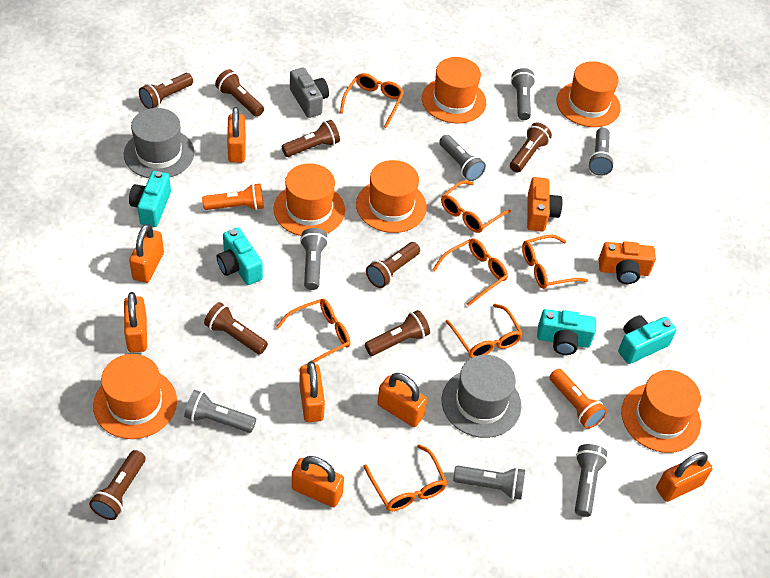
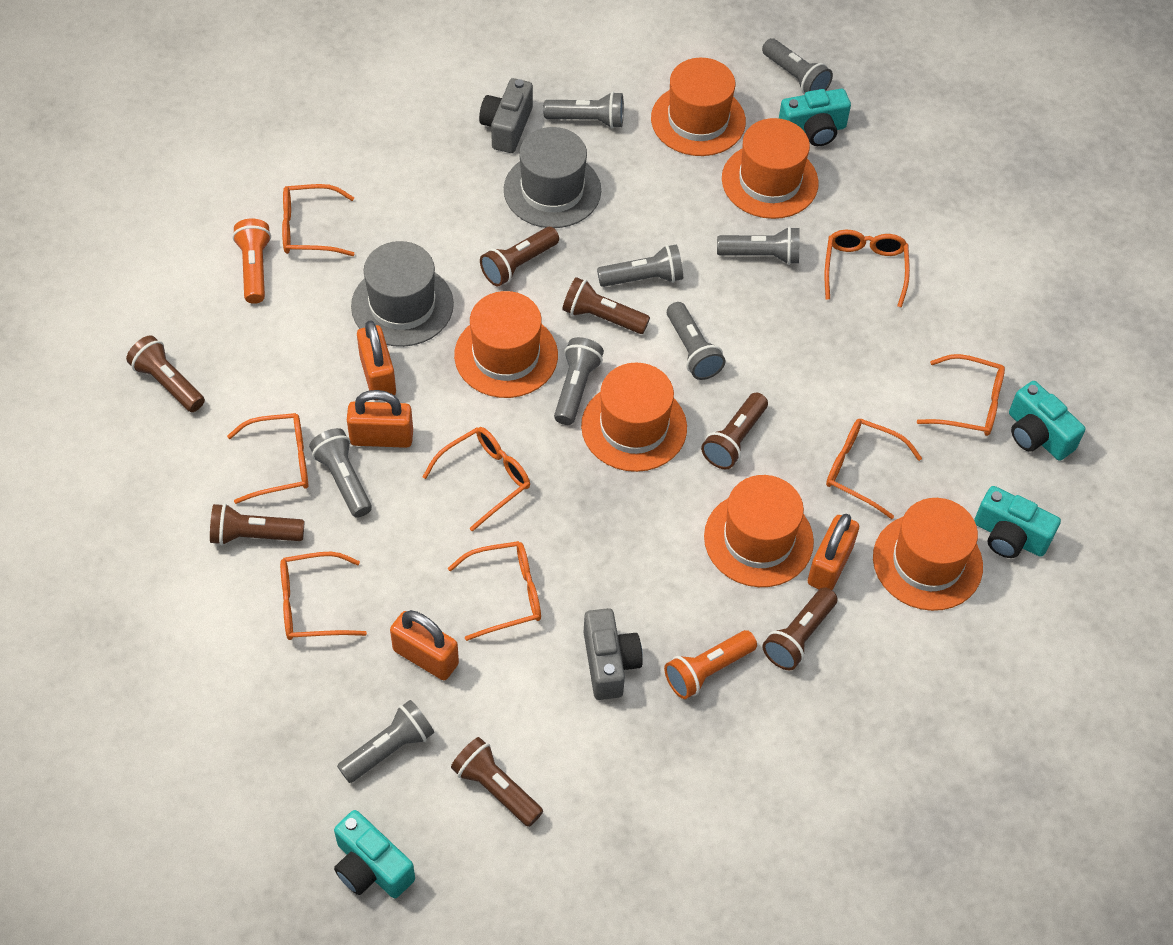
brown flashlight: [89,450,146,520] [139,73,193,109] [204,302,268,355] [215,69,264,117] [282,120,340,157] [365,310,430,356] [366,242,420,288] [510,123,552,173] = 8 -> [126,335,205,412] [210,503,304,546] [451,737,543,827] [480,227,559,286] [562,277,650,334] [701,393,768,469] [762,587,837,670] = 7
grey camera: [290,68,329,118] = 1 -> [479,78,533,153] [584,608,643,700] = 2
grey flashlight: [184,390,256,433] [300,228,328,290] [439,135,486,181] [453,466,525,500] [511,68,535,120] [575,444,608,517] [588,128,614,176] = 7 -> [309,428,372,518] [337,700,434,783] [543,92,624,128] [554,337,604,425] [597,244,683,287] [667,302,726,380] [717,226,800,265] [762,38,833,94] = 8
orange camera: [527,177,563,232] [599,241,656,284] = 2 -> none = 0
orange glasses: [276,299,351,365] [340,73,404,128] [363,444,448,511] [432,238,508,306] [441,180,511,233] [445,304,523,358] [522,234,588,289] = 7 -> [227,413,308,504] [280,552,367,640] [282,184,354,256] [422,427,530,532] [448,541,541,641] [825,230,910,307] [826,419,922,519] [917,354,1005,436] = 8
orange padlock: [124,292,147,353] [129,224,164,283] [227,107,246,163] [292,456,344,507] [299,361,325,422] [377,373,427,427] [656,452,713,502] = 7 -> [347,390,413,448] [357,320,396,396] [390,610,459,680] [808,514,859,590] = 4

